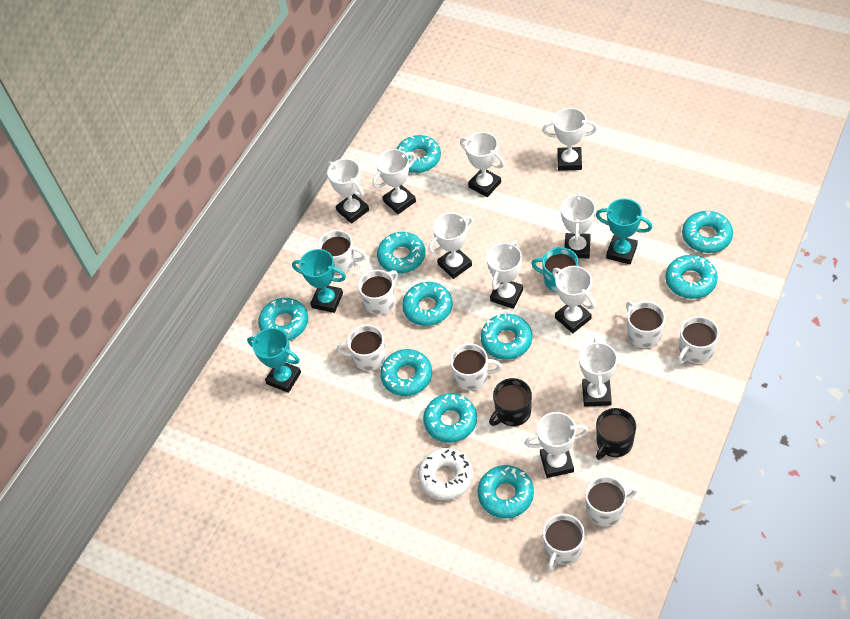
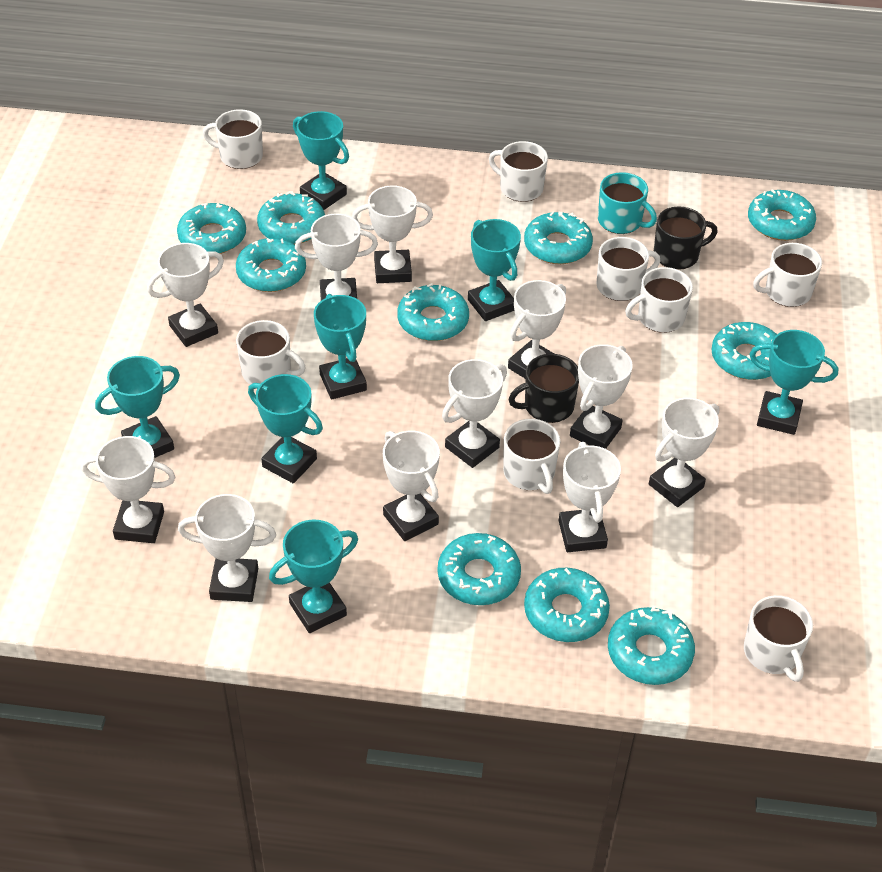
turquoise trophy: [247,328,301,393] [292,249,346,313] [596,198,652,264] = 3 -> [95,356,180,458] [248,374,323,484] [269,520,358,633] [293,111,349,210] [314,294,367,400] [468,219,521,321] [749,330,838,435] = 7
white donut: [418,448,473,500] = 1 -> none = 0
white trophy: [327,159,369,224] [372,149,416,214] [428,213,473,279] [460,132,505,197] [486,241,523,309] [525,412,588,478] [542,108,597,171] [552,266,595,333] [561,192,596,259] [579,338,617,407] = 10 -> [81,436,176,543] [147,243,224,347] [178,494,276,602] [295,214,378,300] [352,185,433,283] [383,431,440,541] [442,359,507,468] [508,280,566,379] [559,442,621,552] [570,344,633,449] [649,398,720,507] = 11

